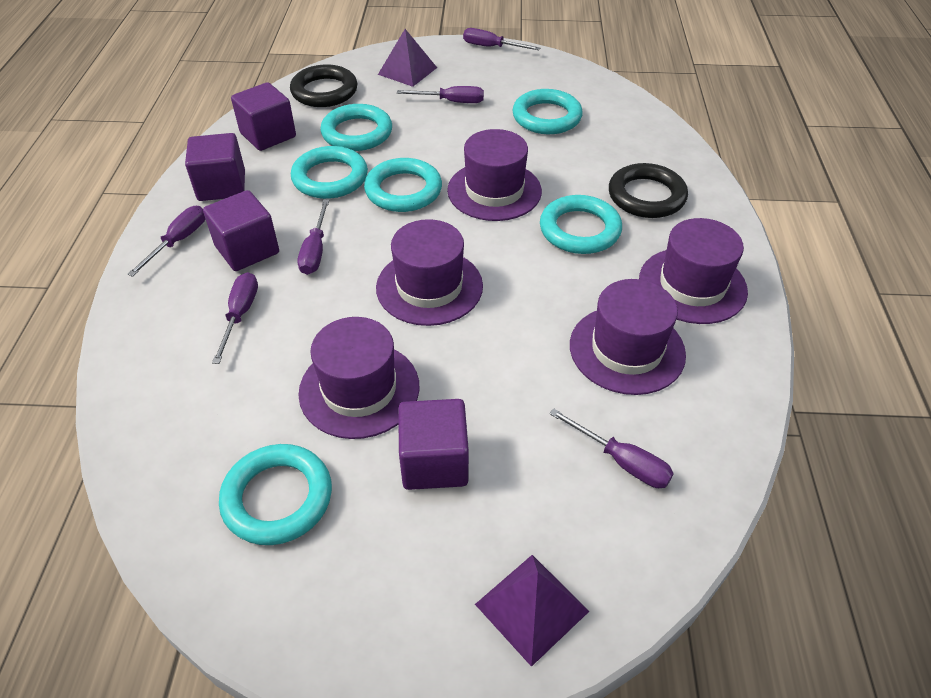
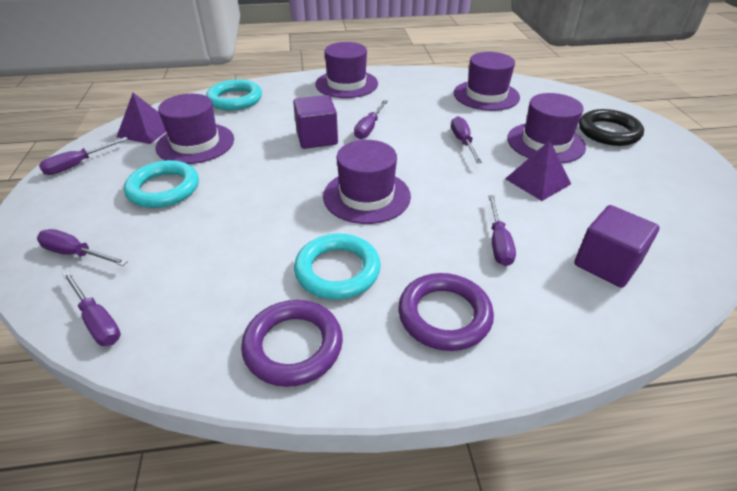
black ring: [290,65,358,107] [609,163,688,218] = 2 -> [579,109,644,146] = 1
purple cube: [185,133,245,201] [203,190,279,271] [231,82,296,151] [398,399,469,490] = 4 -> [293,95,338,149] [574,205,660,288] = 2
purple ring: none = 0 -> [241,300,343,387] [398,273,494,351] = 2
turquoise ring: [219,444,332,545] [291,146,368,199] [320,104,392,151] [364,158,442,212] [513,89,583,134] [540,195,622,254] = 6 -> [124,160,199,208] [206,79,262,111] [294,233,381,300] = 3

